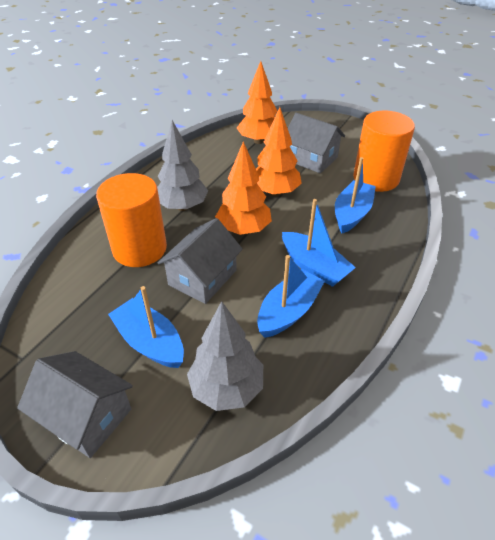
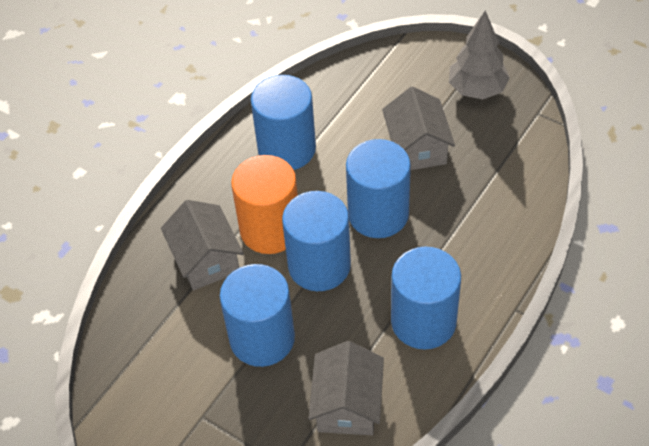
blue boat: [108,286,184,368] [257,255,325,338] [282,199,356,287] [335,157,376,233] = 4 -> none = 0
blue cylinder: none = 0 -> [220,264,295,367] [251,75,316,170] [282,191,351,291] [346,139,411,238] [391,247,461,350] = 5
grey tree: [157,120,208,211] [187,301,263,411] = 2 -> [449,10,510,99] = 1
orange cylinder: [96,173,167,267] [353,111,415,192] = 2 -> [231,155,298,254] = 1
orange tree: [215,141,272,235] [237,61,277,144] [256,107,302,196] = 3 -> none = 0

